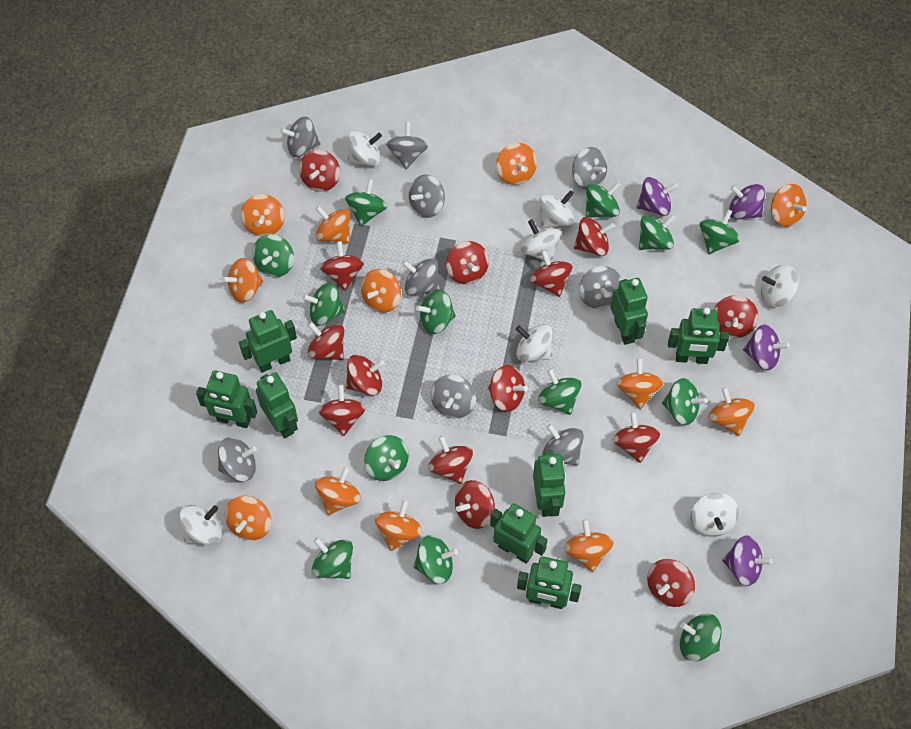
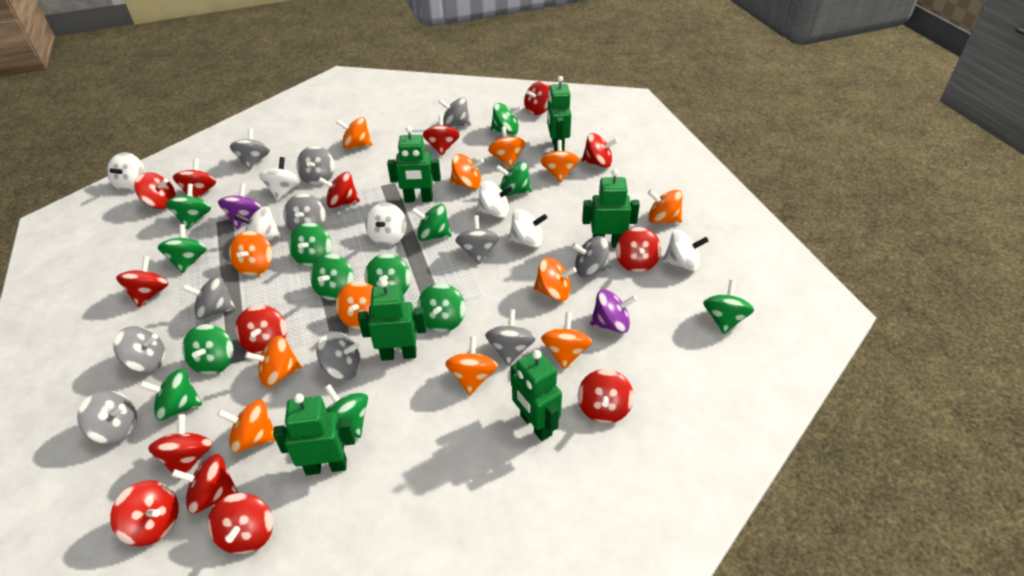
green robot: [196,370,257,428] [239,310,297,373] [256,372,298,438] [490,503,548,564] [517,556,582,609] [533,450,566,517] [611,278,648,345] [668,307,729,364] = 8 -> [273,394,355,475] [358,279,426,361] [387,126,441,203] [510,350,562,441] [547,76,571,151] [582,169,640,248] = 6
grey spinning top: [218,437,257,482] [280,116,320,157] [386,122,428,169] [402,258,440,295] [409,174,445,218] [430,375,476,418] [542,424,584,466] [572,147,607,190] [579,266,622,309] = 9 -> [77,390,137,444] [113,326,165,373] [182,276,236,320] [230,129,270,170] [283,193,326,232] [296,146,335,185] [317,331,361,380] [438,97,471,127] [455,215,500,264] [485,309,536,366] [572,236,611,277] = 11
purple spinning top: [636,177,678,216] [722,535,772,586] [729,184,765,220] [743,325,790,370] = 4 -> [218,183,262,229] [590,289,637,333] = 2

